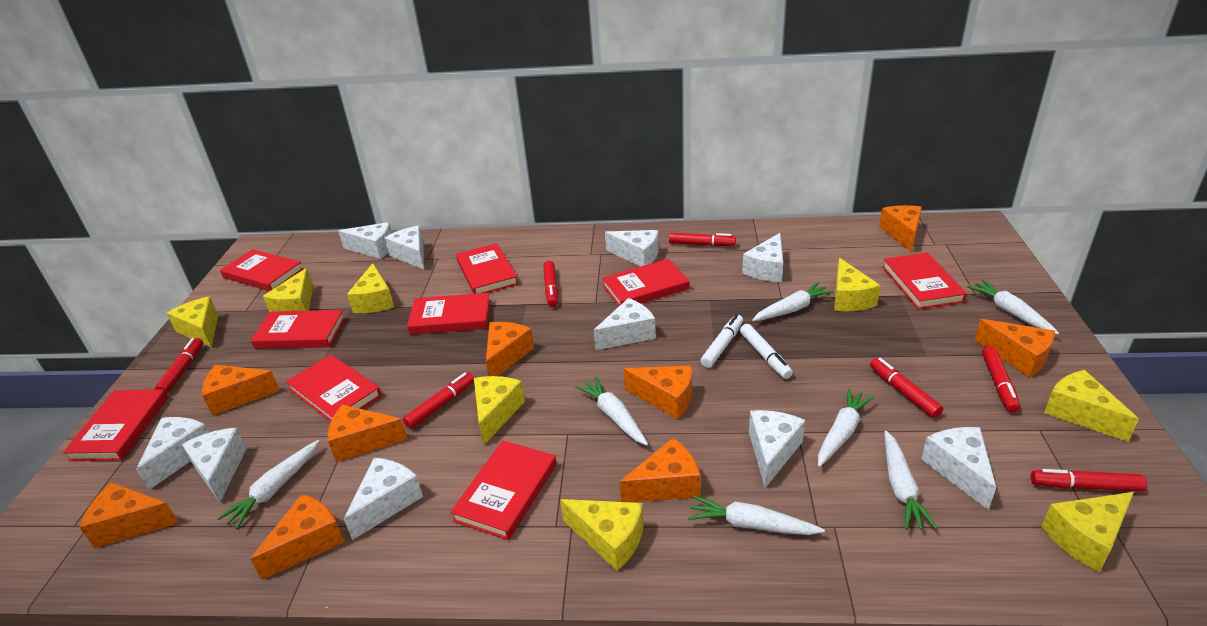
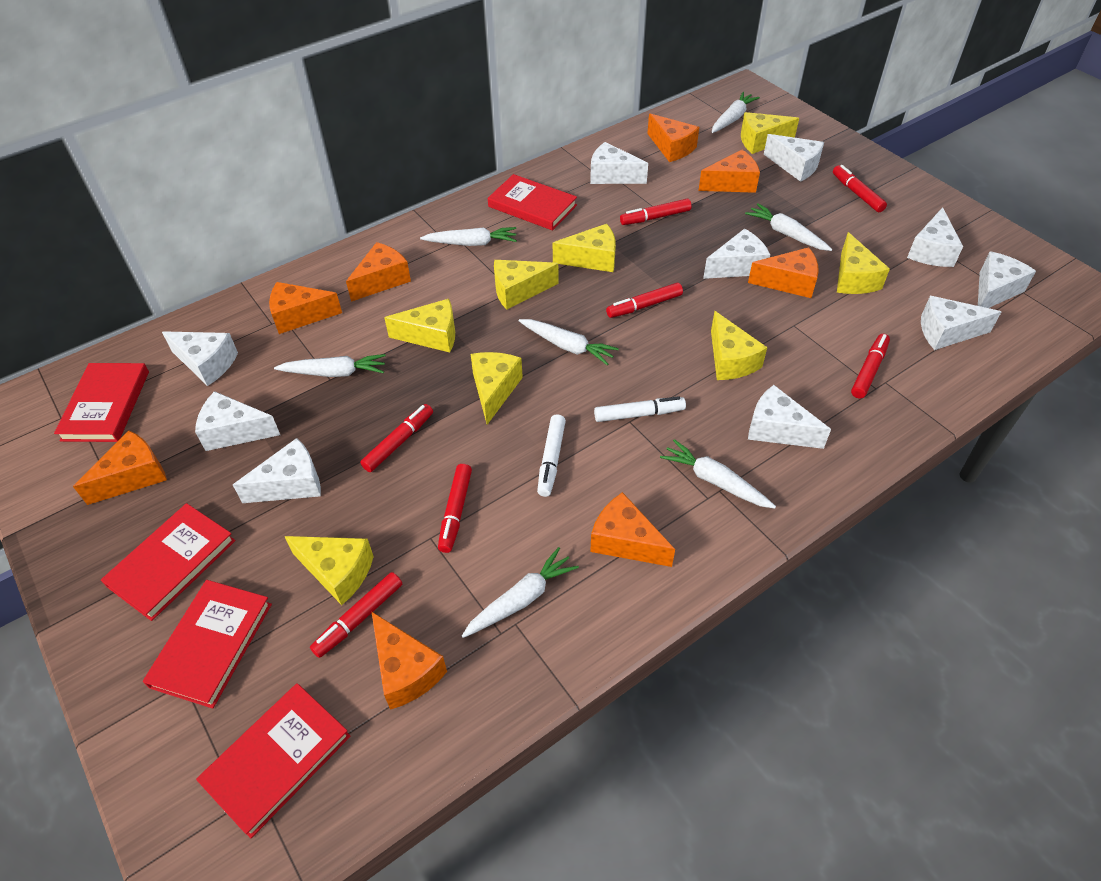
orange cheese: [79,482,179,548] [202,365,280,416] [250,494,345,580] [328,405,408,462] [486,322,534,376] [620,438,701,502] [624,366,692,419] [879,205,922,252] [975,319,1055,377] = 9 -> [73,431,167,505] [269,282,342,334] [346,242,411,302] [371,611,447,710] [590,492,675,567] [647,114,699,162] [698,150,760,193] [748,247,819,298] = 8
red book: [63,389,168,461] [220,249,303,291] [251,310,345,349] [286,355,382,422] [407,293,491,335] [450,440,557,540] [456,243,518,294] [602,259,690,306] [882,253,967,309] = 9 -> [54,363,149,442] [101,503,236,621] [143,580,272,709] [196,683,350,838] [488,174,577,231] = 5

